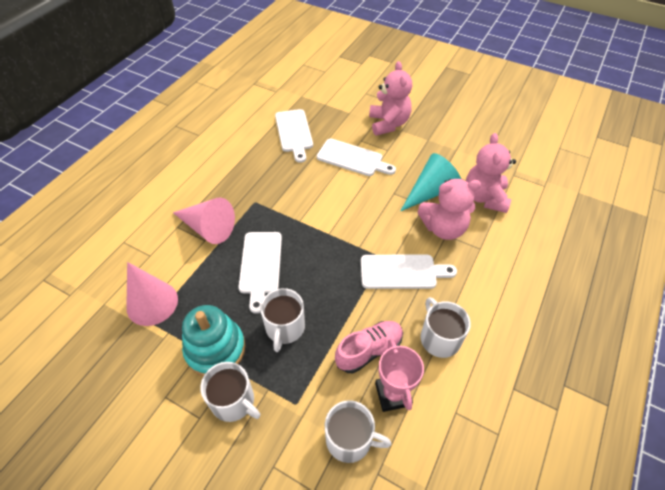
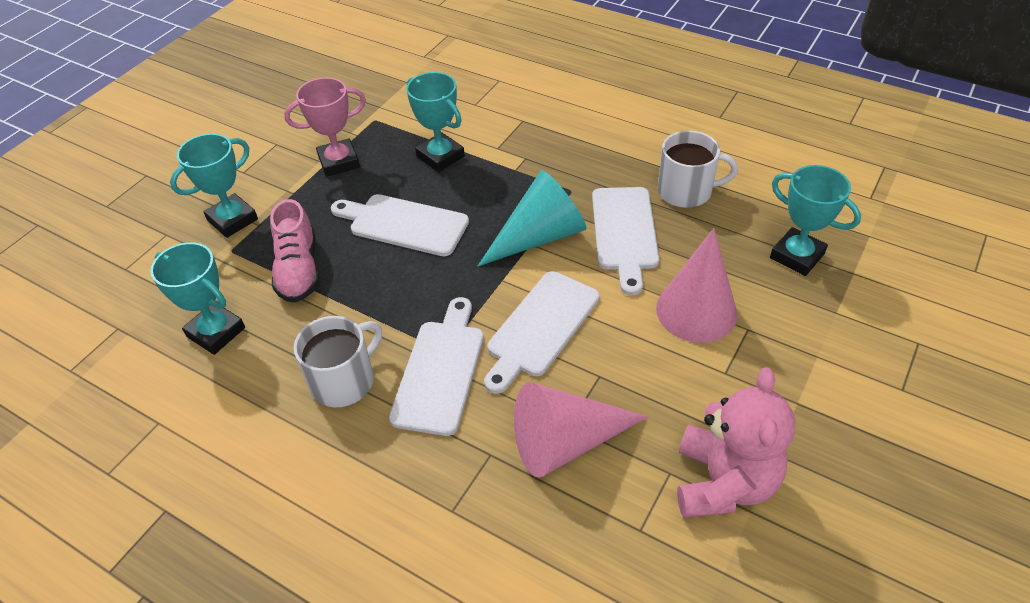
pink teddy bear: [369,61,412,136] [417,179,481,240] [466,133,516,213] = 3 -> [677,367,796,518] = 1
turquoise stacking toy: [182,305,246,377] = 1 -> none = 0
turquoise trophy: none = 0 -> [150,242,245,355] [170,133,258,238] [406,72,465,172] [770,165,861,276] = 4
white mug: [200,362,260,422] [260,288,305,352] [325,400,391,463] [421,297,471,358] = 4 -> [294,316,382,407] [658,131,738,208] = 2

